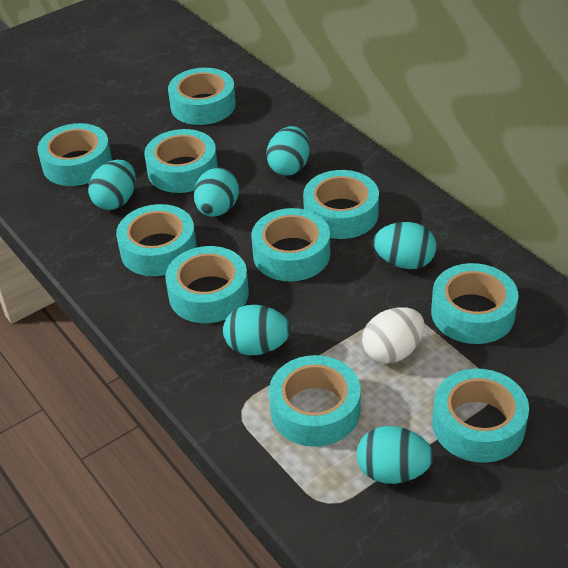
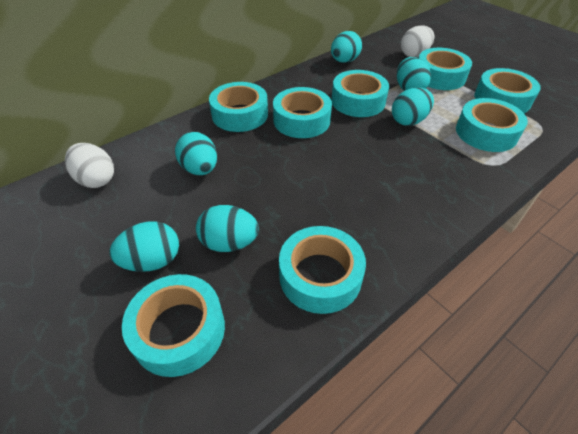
turquoise tape: [38,123,112,186] [116,204,197,276] [144,129,218,193] [165,246,249,323] [168,68,236,125] [251,208,330,281] [269,355,361,447] [303,170,379,239] [431,263,518,344] [432,369,529,463] = 10 -> [122,274,225,377] [209,82,268,132] [273,87,332,138] [279,226,366,314] [332,70,389,117] [419,48,472,90] [456,98,528,152] [474,68,541,113] = 8
white egg: [362,308,425,364] = 1 -> [65,143,114,188] [401,25,434,57] = 2

